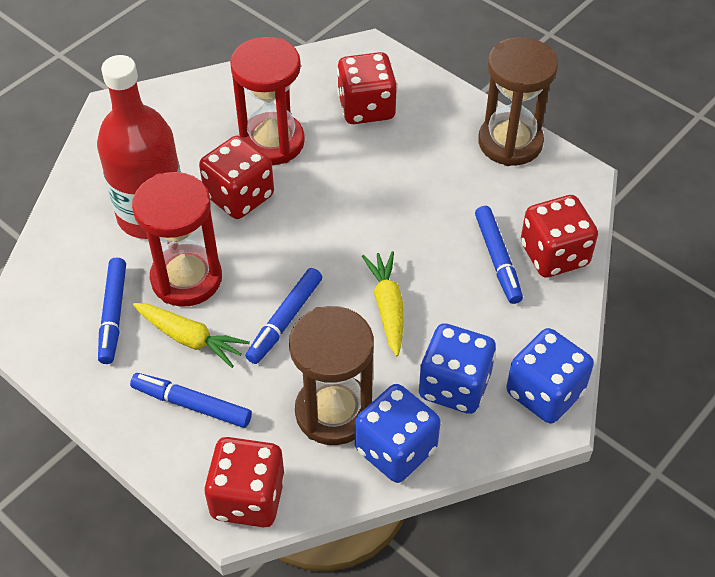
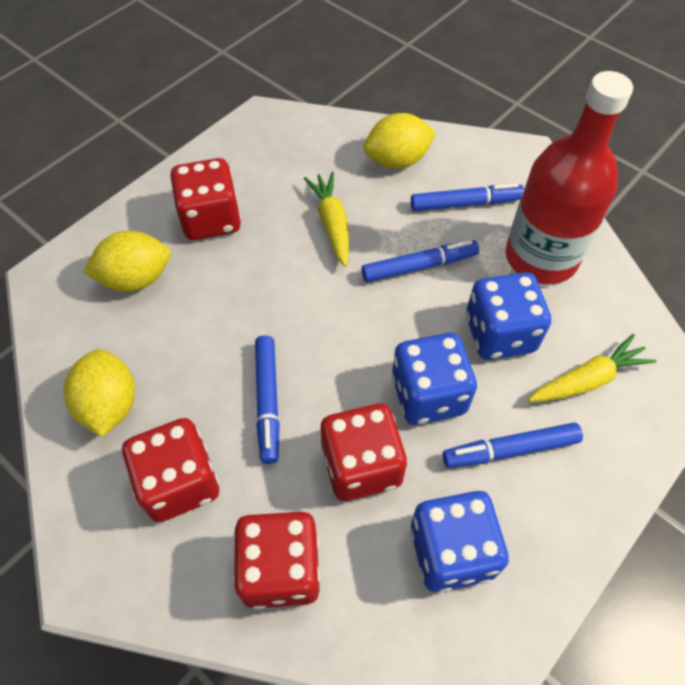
brown hourglass: [289,306,374,445] [478,37,558,166] = 2 -> none = 0
red hourglass: [132,172,222,307] [230,37,305,165] = 2 -> none = 0
yellow lemon: none = 0 -> [64,349,135,437] [83,231,171,292] [364,113,436,169] = 3

